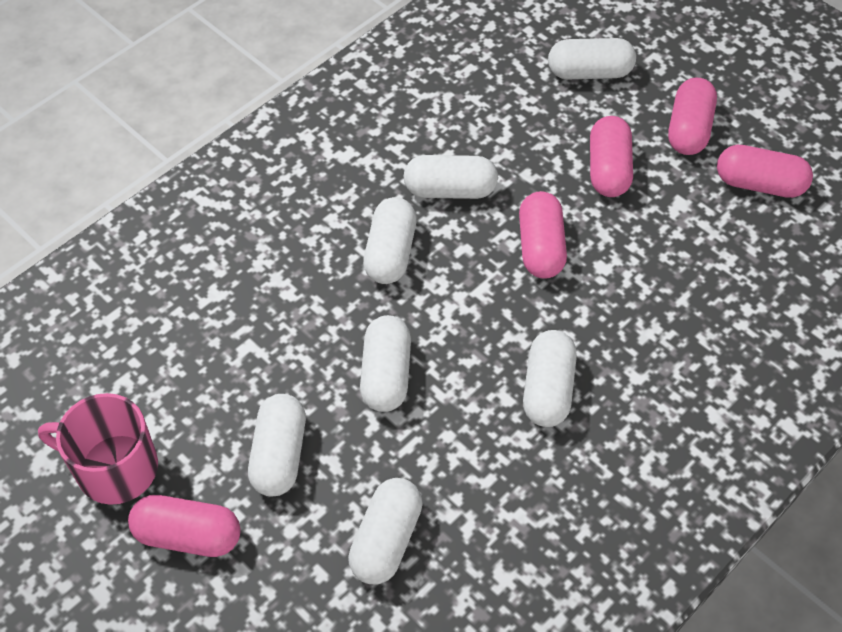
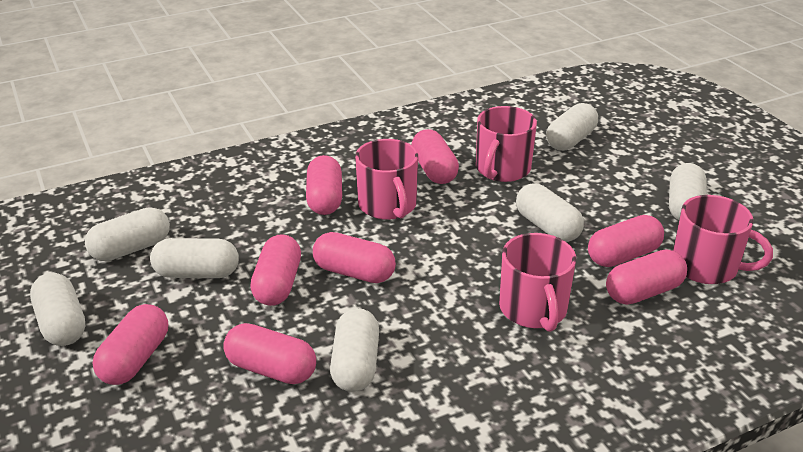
pink capsule: [128,495,241,557] [519,191,567,279] [590,116,633,197] [668,78,717,155] [717,145,813,198] = 5 -> [93,304,168,385] [223,323,316,384] [250,234,301,306] [306,155,342,215] [313,232,396,283] [411,129,459,184] [588,215,664,267] [606,249,687,305] = 8
pink mug: [38,393,158,505] = 1 -> [355,139,418,220] [476,106,537,182] [499,233,576,332] [673,195,773,284] = 4

